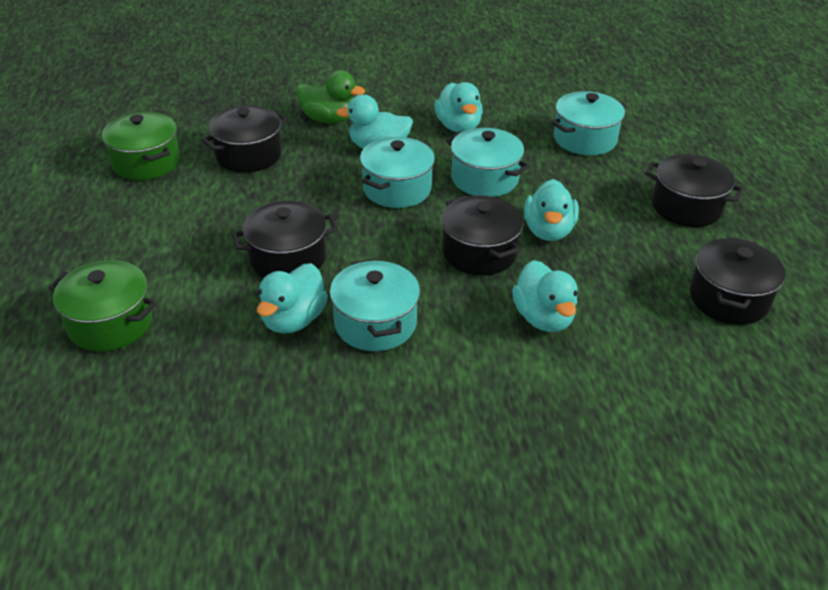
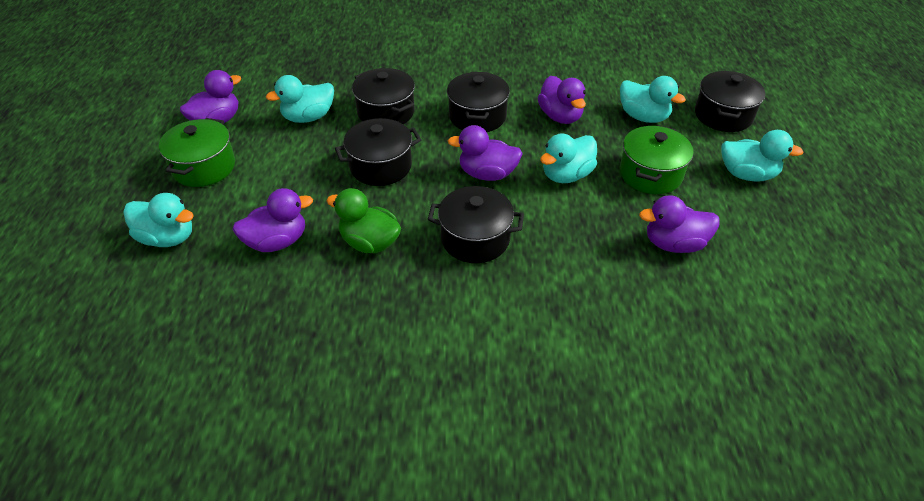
purple duck: none = 0 -> [180,70,241,123] [232,188,313,252] [448,125,523,181] [538,76,586,124] [639,195,720,253] = 5
turquoise pot: [330,259,420,351] [360,137,435,208] [446,128,530,197] [551,91,627,156] = 4 -> none = 0

